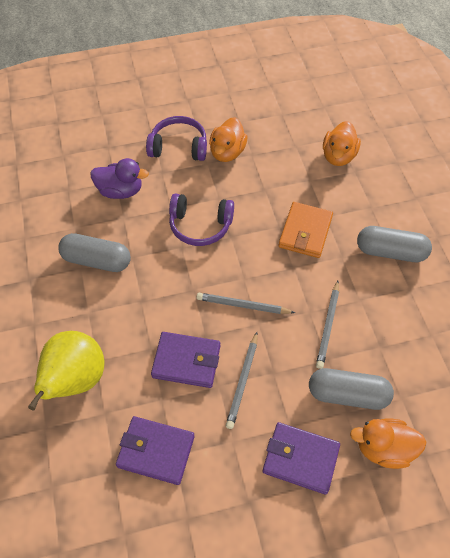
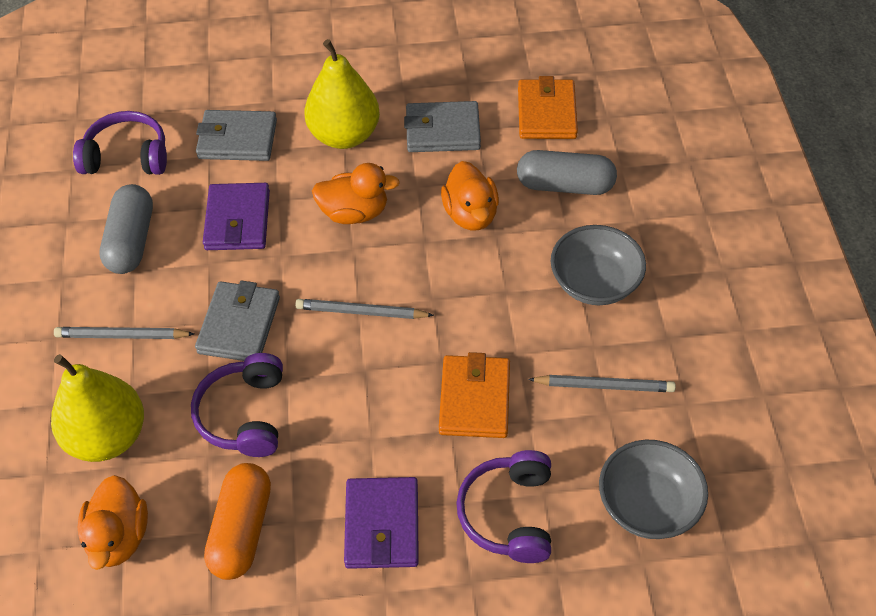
grey bowl: none = 0 -> [551,225,646,305] [599,440,708,539] = 2
grey capsule: [58,233,131,272] [309,368,394,410] [357,226,432,262] = 3 -> [100,184,153,274] [517,150,617,195] = 2
grey wallet: none = 0 -> [195,281,280,361] [196,110,277,161] [404,101,481,152] = 3
orange capsule: none = 0 -> [204,463,271,580] = 1
orange wallet: [279,202,333,258] = 1 -> [439,352,510,438] [518,76,578,139] = 2
purple duck: [90,158,149,199] = 1 -> none = 0
purple headphones: [146,116,207,161] [169,193,234,246] = 2 -> [73,111,167,175] [191,353,283,457] [456,450,551,563] = 3
purple wallet: [116,416,195,485] [151,332,220,388] [263,422,340,495] = 3 -> [203,183,270,250] [344,477,419,569] = 2
yellow pear: [28,331,104,410] = 1 -> [51,354,144,462] [304,39,380,149] = 2

